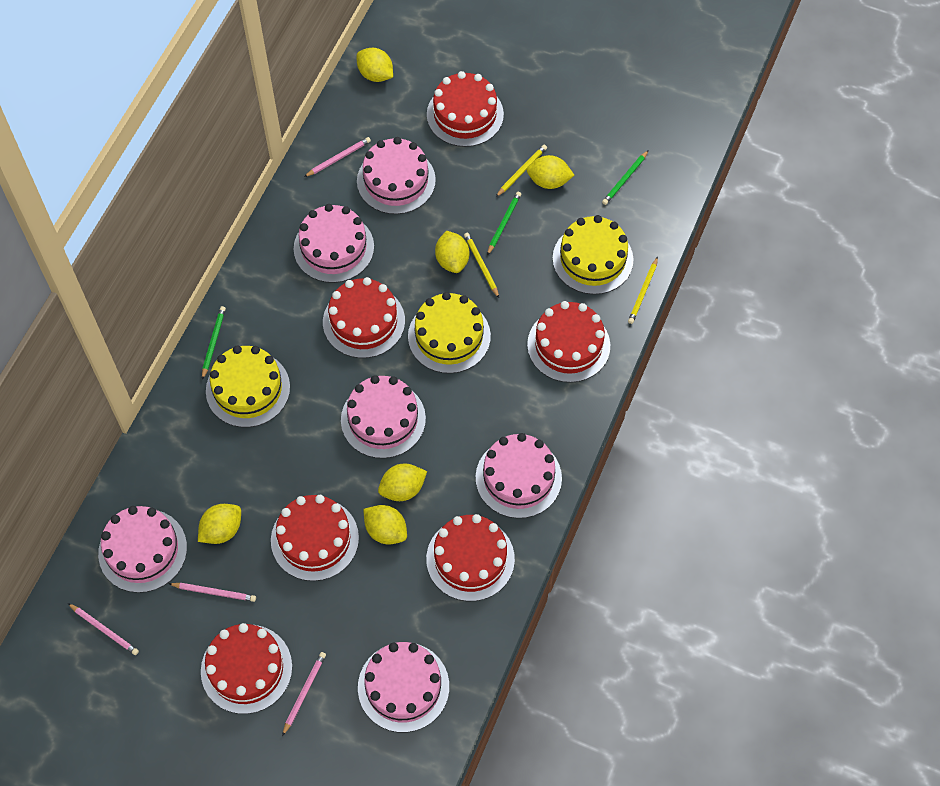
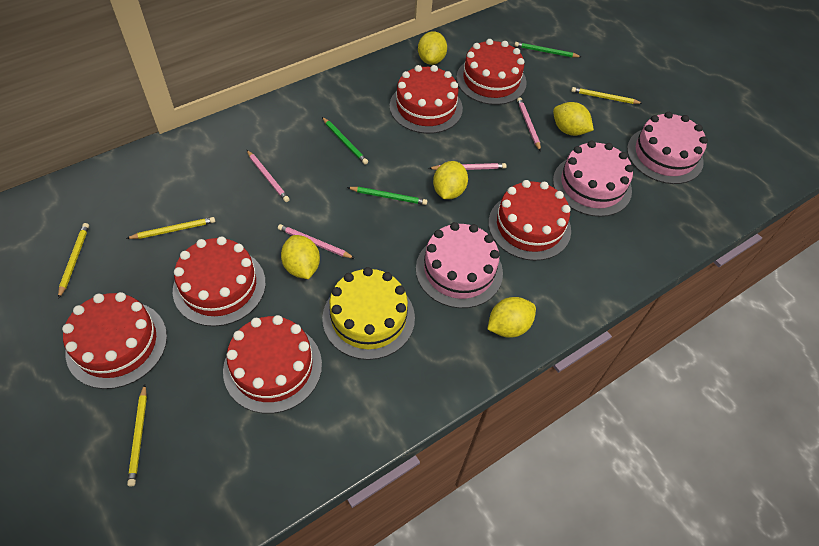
pink cake: [98,506,187,593] [294,204,374,283] [341,375,426,459] [357,137,436,214] [358,642,449,733] [476,433,562,518] = 6 -> [416,222,503,308] [553,141,634,217] [627,112,708,184] = 3
yellow cake: [206,345,290,427] [408,292,491,374] [553,215,634,295] = 3 -> [322,267,415,360] = 1
yellow lemon: [198,504,241,544] [357,48,393,82] [363,505,407,544] [378,464,427,501] [435,231,469,273] [526,155,574,189] = 6 -> [281,235,320,279] [418,31,447,65] [433,161,468,199] [487,297,536,338] [553,102,594,136] = 5
yellow pencil: [464,233,499,298] [496,145,547,197] [628,257,658,324] = 3 -> [58,223,89,299] [126,217,215,239] [127,384,147,487] [571,87,643,104] = 4

